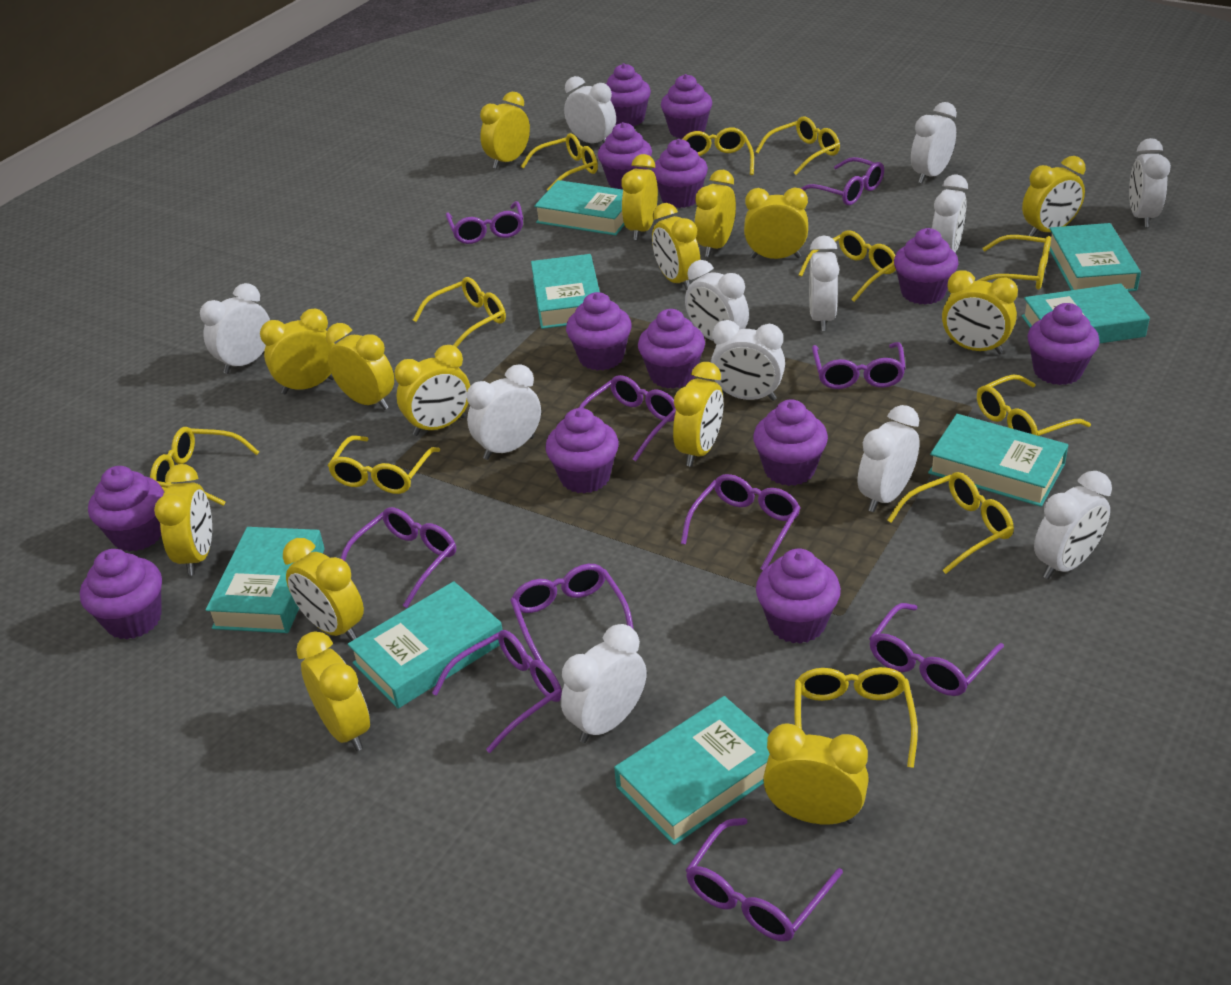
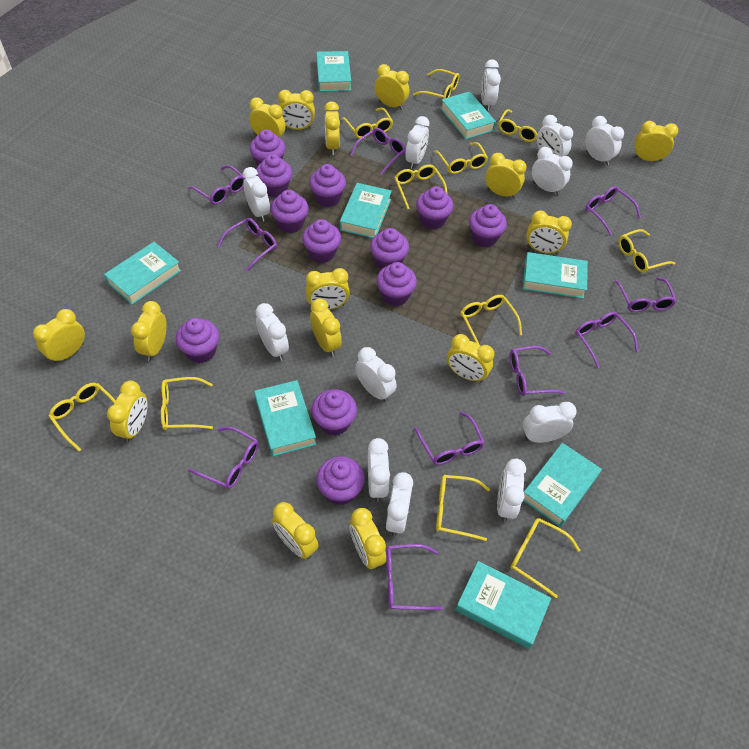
purple cupcake: [80,549,162,640] [88,466,164,552] [545,408,619,493] [566,292,632,371] [598,122,652,189] [606,63,651,126] [638,309,705,389] [652,139,708,208] [661,74,712,139] [753,399,828,486] [756,548,841,644] [894,228,959,305] [1027,303,1100,385] = 13 -> [176,318,219,363] [250,129,285,166] [256,154,292,197] [271,190,309,233] [302,219,341,263] [309,164,346,207] [311,389,357,436] [316,456,365,505] [370,228,409,269] [376,262,417,306] [416,186,454,229] [469,204,507,247] = 12

